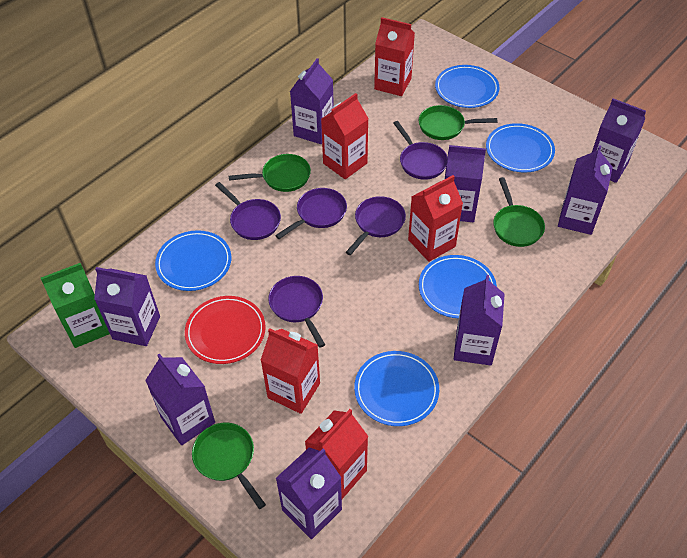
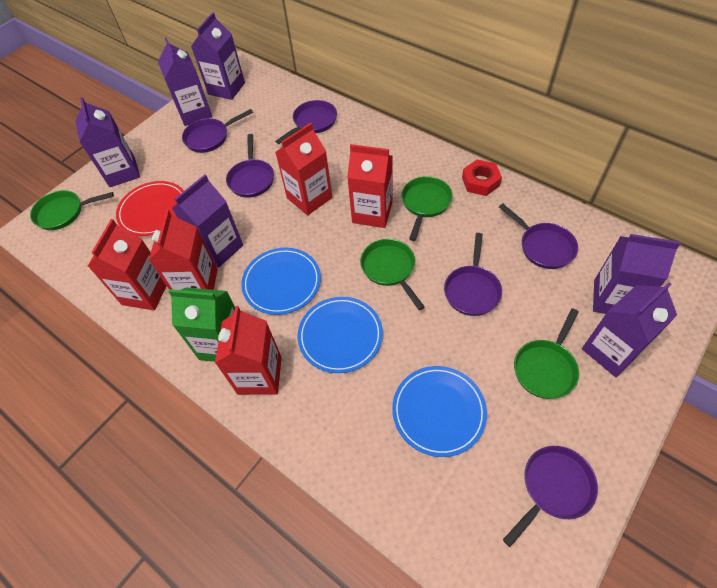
blue plate: [155,230,231,291] [354,351,439,426] [419,255,497,319] [435,65,499,108] [486,123,555,173] = 5 -> [241,248,321,315] [298,297,383,373] [392,366,487,457] = 3
purple carton: [94,267,160,346] [145,353,215,445] [276,447,342,539] [290,58,334,144] [444,145,486,222] [454,275,505,366] [558,145,613,235] [592,98,646,183] = 8 -> [75,97,140,187] [158,38,212,126] [172,175,243,268] [191,12,245,100] [582,282,677,377] [593,234,681,314] = 6
purple pan: [215,182,281,240] [268,276,325,348] [275,188,347,239] [346,196,406,255] [393,121,447,180] = 5 -> [182,109,253,153] [226,134,274,198] [275,100,337,144] [444,233,502,316] [499,203,578,269] [503,446,598,547] = 6
red nut: none = 0 -> [462,159,502,196] = 1

